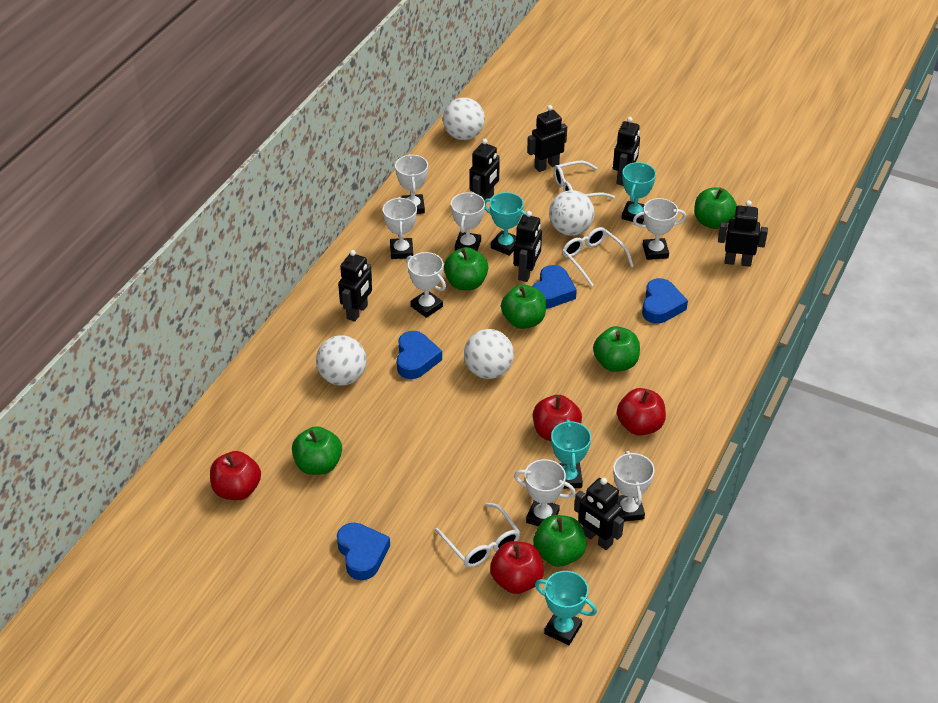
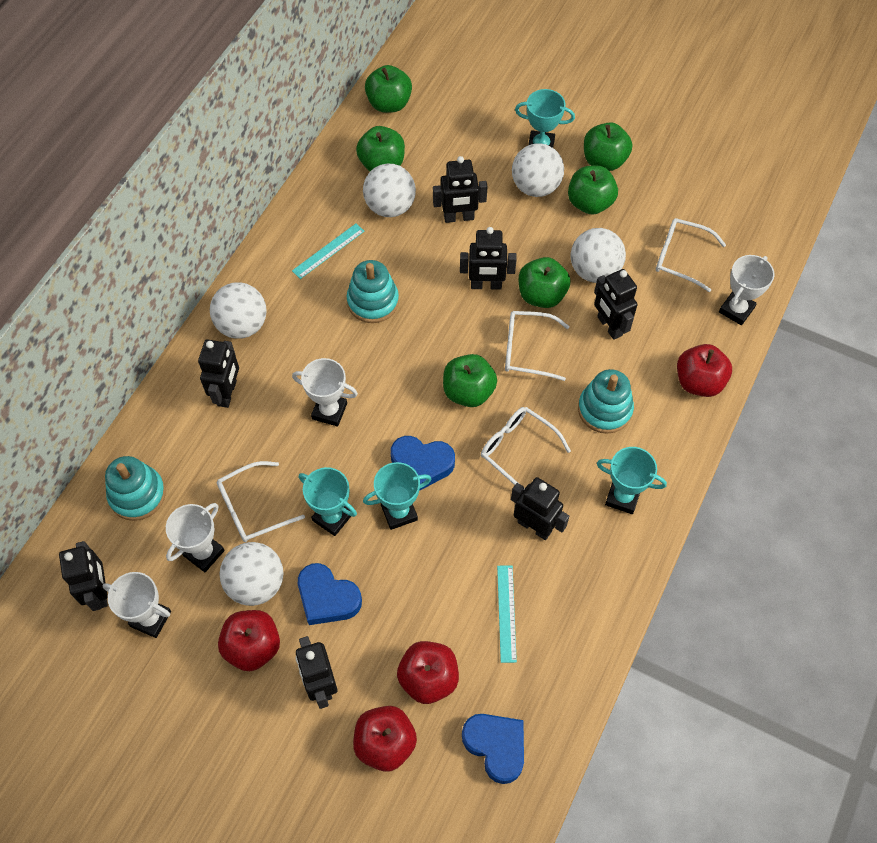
blue heart: [337,523,390,580] [397,331,442,379] [532,265,577,309] [642,278,688,324] = 4 -> [298,563,362,625] [391,436,455,491] [462,714,524,784] = 3
turquoise ruler: none = 0 -> [292,224,365,279] [497,566,517,663] = 2
turquoise stacking toy: none = 0 -> [105,456,166,521] [346,260,399,323] [578,369,634,434] = 3
white ball: [316,335,367,385] [443,97,485,140] [464,329,514,379] [549,190,594,236] = 4 -> [210,282,267,339] [219,542,284,606] [363,163,416,217] [512,143,564,197] [571,228,626,283] = 5
white glasses: [435,503,520,567] [554,160,615,199] [562,227,634,287] = 3 -> [217,461,305,542] [481,407,571,489] [505,311,569,381] [656,218,726,292] = 4
white trophy: [383,197,417,259] [395,154,428,214] [406,252,446,318] [451,192,485,251] [514,459,576,527] [613,451,655,522] [633,198,686,260] = 7 -> [102,572,171,638] [166,503,225,572] [292,358,358,427] [719,255,775,325] = 4

